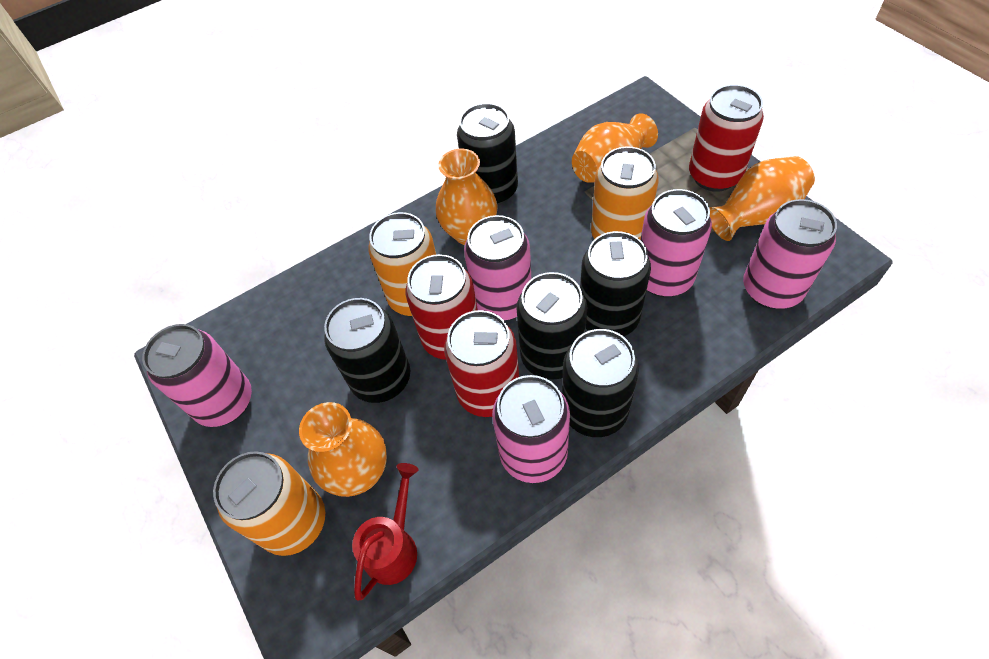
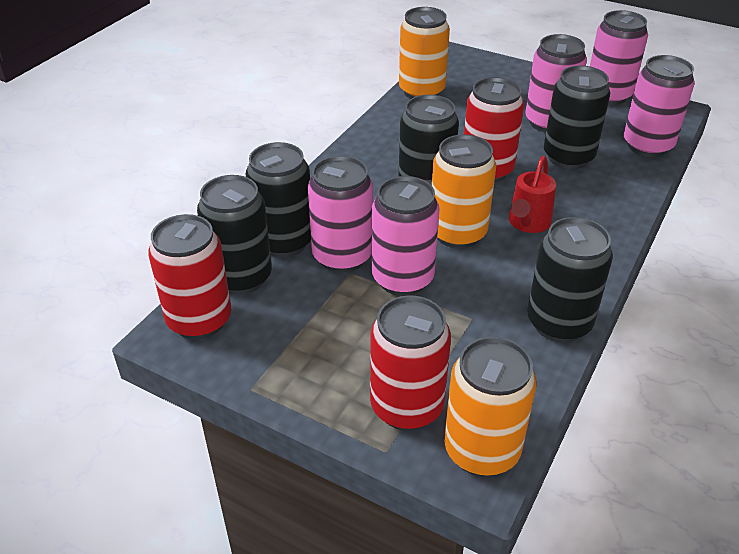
orange vase: [299,402,387,497] [436,149,498,245] [572,113,658,182] [709,156,815,241] = 4 -> none = 0

